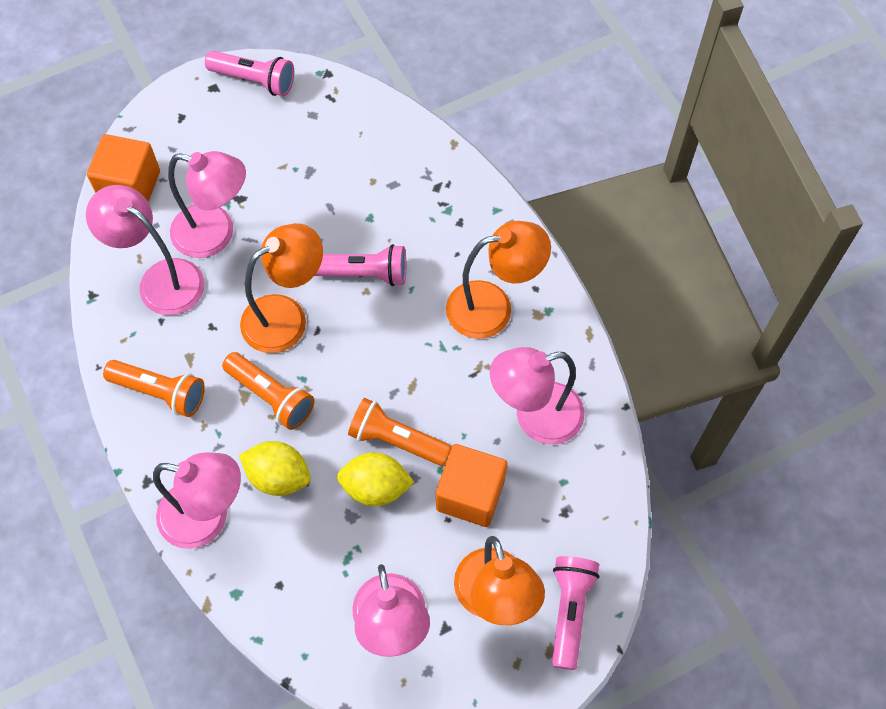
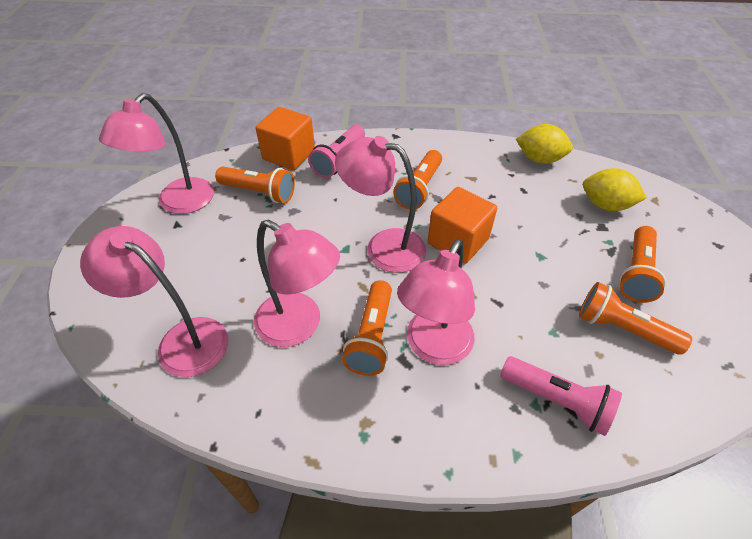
orange flashlight: [103,360,205,417] [222,352,315,430] [348,398,452,466] = 3 -> [215,167,295,203] [342,280,392,376] [393,150,442,210] [579,282,692,355] [619,226,666,303] = 5
orange lamp: [240,223,323,353] [446,221,551,339] [454,536,545,625] = 3 -> none = 0
pink flashlight: [205,51,294,96] [315,244,406,286] [552,556,600,670] = 3 -> [308,125,365,178] [500,356,622,436] = 2

